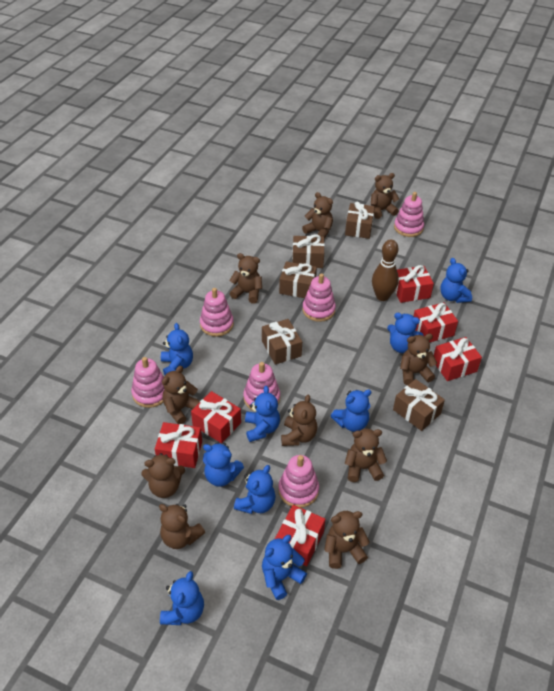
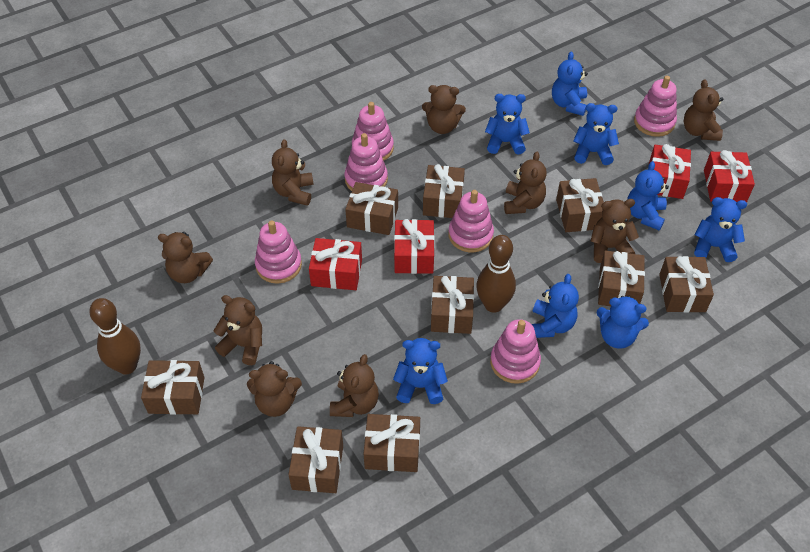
blue teddy bear: [160,571,204,625] [161,323,193,375] [203,443,244,487] [234,465,276,514] [245,386,280,442] [262,535,307,600] [331,389,371,432] [387,313,424,353] [440,258,472,303] = 9 -> [393,338,448,404] [485,94,530,155] [532,274,579,338] [552,52,588,116] [573,103,619,165] [597,295,649,349] [627,161,669,231] [694,197,747,262] = 8
brown bowling pin: [372,240,399,301] = 1 -> [90,298,141,375] [476,235,516,313] = 2
brown gift: [262,319,302,365] [279,261,317,298] [292,235,325,268] [345,202,375,239] [393,379,445,431] = 5 -> [141,360,204,415] [289,426,343,493] [345,182,398,235] [364,414,420,472] [423,164,465,218] [431,276,474,334] [556,178,604,232] [598,251,645,306] [659,256,714,313] = 9
brown teddy bear: [141,453,185,498] [159,504,205,549] [162,366,200,424] [229,253,262,304] [281,395,317,446] [302,192,333,239] [324,511,370,569] [345,429,387,482] [371,173,399,219] [400,334,437,385] = 10 -> [158,232,213,283] [214,295,262,365] [247,361,302,417] [272,139,314,206] [330,354,379,417] [422,85,466,134] [504,151,547,214] [590,199,639,263] [684,80,723,141] = 9
red gift: [155,422,202,468] [191,391,241,443] [275,505,325,566] [395,265,434,303] [414,302,458,342] [434,337,482,381] = 6 -> [309,238,362,290] [394,219,435,274] [649,144,691,199] [704,150,755,202] = 4

